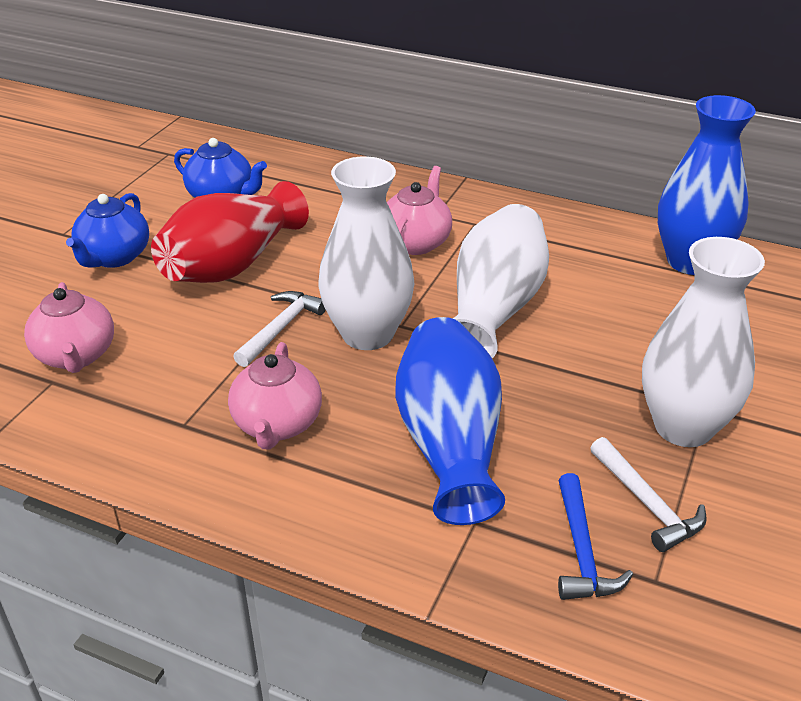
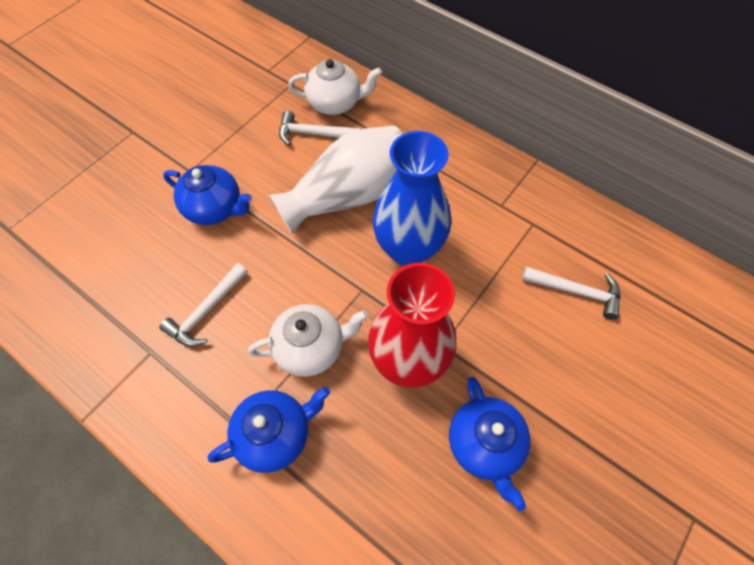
blue hammer: [558,473,633,600] = 1 -> none = 0
blue teapot: [66,193,149,268] [174,138,267,198] = 2 -> [163,165,252,225] [208,387,330,473] [449,377,531,511] = 3
blue vase: [395,317,505,525] [658,95,756,275] = 2 -> [373,131,451,266] = 1
pink teapot: [24,282,114,373] [228,342,322,449] [387,166,452,255] = 3 -> none = 0
white hammer: [233,291,326,367] [590,437,707,552] = 2 -> [159,263,248,347] [279,110,360,145] [522,266,621,320] = 3
white teapot: none = 0 -> [248,304,369,377] [288,59,382,115] = 2
white vase: [318,156,415,350] [452,204,549,358] [642,237,765,447] = 3 -> [269,125,403,234] = 1

